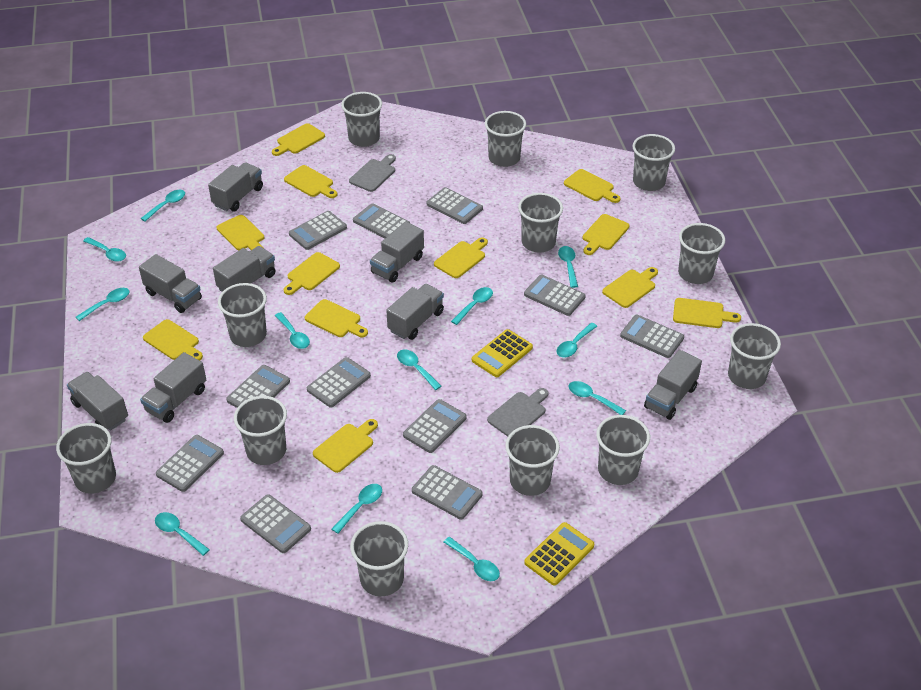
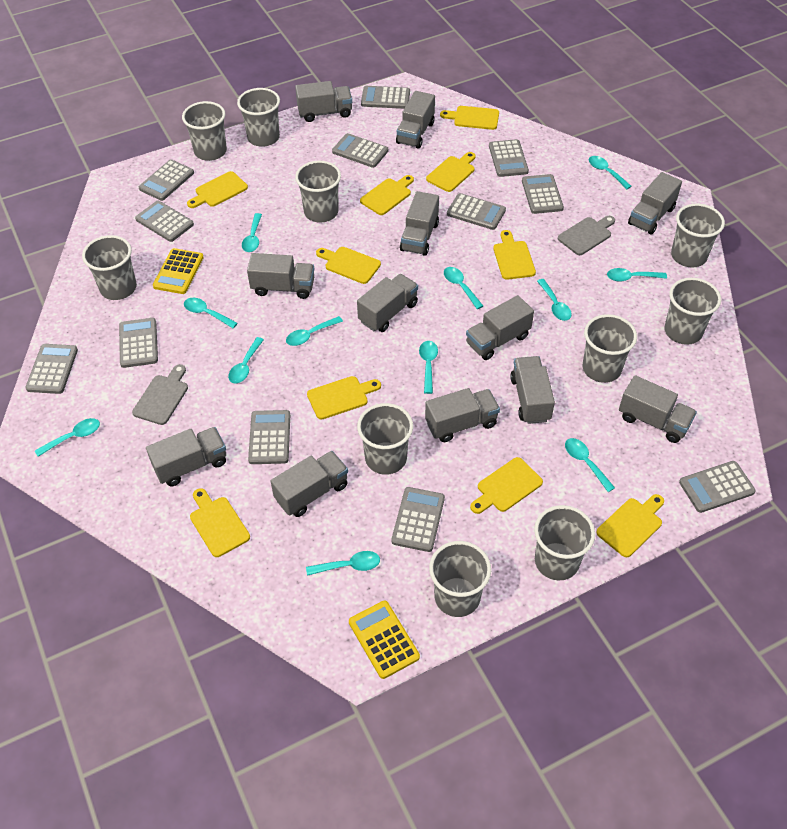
grey calculator: [156,435,224,492] [226,365,290,408] [240,494,311,553] [289,211,347,250] [307,357,371,407] [353,203,410,238] [403,399,467,453] [412,465,483,520] [427,187,483,224] [524,275,586,316] [620,315,684,358] = 11 -> [25,344,78,394] [119,318,158,368] [135,201,194,242] [139,160,194,201] [248,410,290,464] [332,133,388,168] [361,86,410,109] [391,487,445,552] [447,193,506,230] [489,139,529,177] [522,174,564,214] [679,461,756,513] = 12
grey cup: [56,423,116,494] [218,283,267,347] [234,396,287,465] [341,92,382,147] [350,521,408,596] [485,111,526,167] [505,425,560,496] [518,193,563,253] [596,415,650,485] [632,134,675,191] [678,223,725,284] [728,323,781,389] = 12 -> [82,235,137,300] [182,101,227,161] [237,88,280,147] [295,161,341,223] [357,403,413,475] [429,541,491,617] [534,505,595,580] [583,314,637,383] [664,278,721,345] [671,203,725,268] = 10
grey truck: [67,372,128,431] [139,254,202,313] [140,352,206,423] [208,163,263,212] [213,246,275,292] [370,221,424,283] [386,284,444,340] [644,350,702,420] = 8 -> [146,427,226,486] [247,253,314,299] [271,451,348,517] [295,81,352,122] [357,274,418,332] [396,91,435,149] [400,191,439,256] [425,388,500,442] [466,295,534,360] [510,356,555,424] [619,375,697,443] [628,172,682,234] = 12
yellow cutting board: [143,319,203,361] [216,215,264,250] [272,123,325,156] [284,165,338,198] [284,252,340,295] [305,299,368,337] [313,419,378,473] [434,237,488,278] [564,169,621,203] [582,214,629,255] [602,267,658,308] [673,298,741,328] = 12 -> [187,171,248,208] [190,488,250,557] [307,376,381,420] [316,247,381,284] [360,175,414,215] [426,152,475,192] [440,106,499,130] [470,457,543,514] [493,230,536,280] [596,494,664,557] = 10

